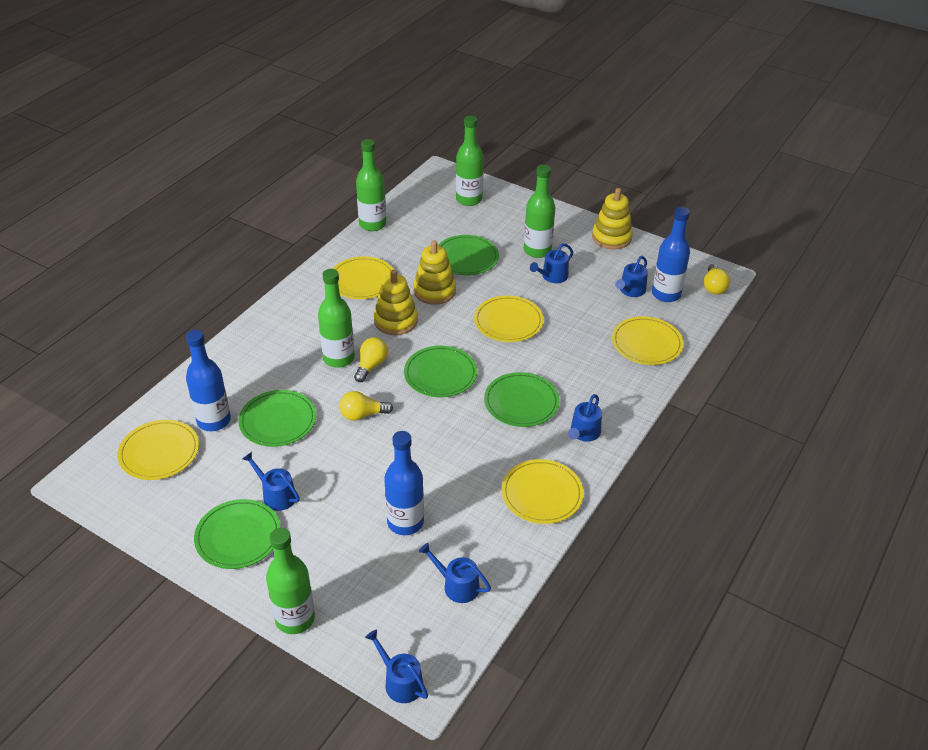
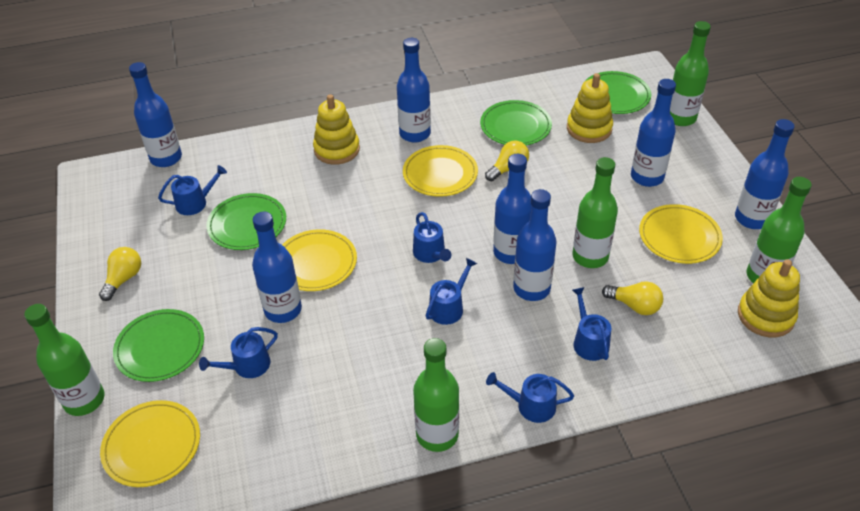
blue bottle: [186,330,231,431] [384,431,424,535] [652,207,690,302] = 3 -> [129,62,182,167] [252,212,302,323] [397,38,431,142] [493,154,532,264] [513,189,557,301] [631,79,676,187] [735,119,795,229] = 7
green plate: [194,499,281,569] [238,390,316,447] [404,346,477,397] [438,235,499,275] [484,372,560,427] = 5 -> [113,309,204,382] [207,193,286,250] [480,100,552,146] [584,71,651,114] = 4
yellow plate: [117,420,199,480] [333,256,394,299] [474,296,544,342] [501,459,584,524] [612,316,683,365] = 5 -> [100,400,200,487] [282,229,357,291] [403,145,478,197] [639,204,723,264] = 4

